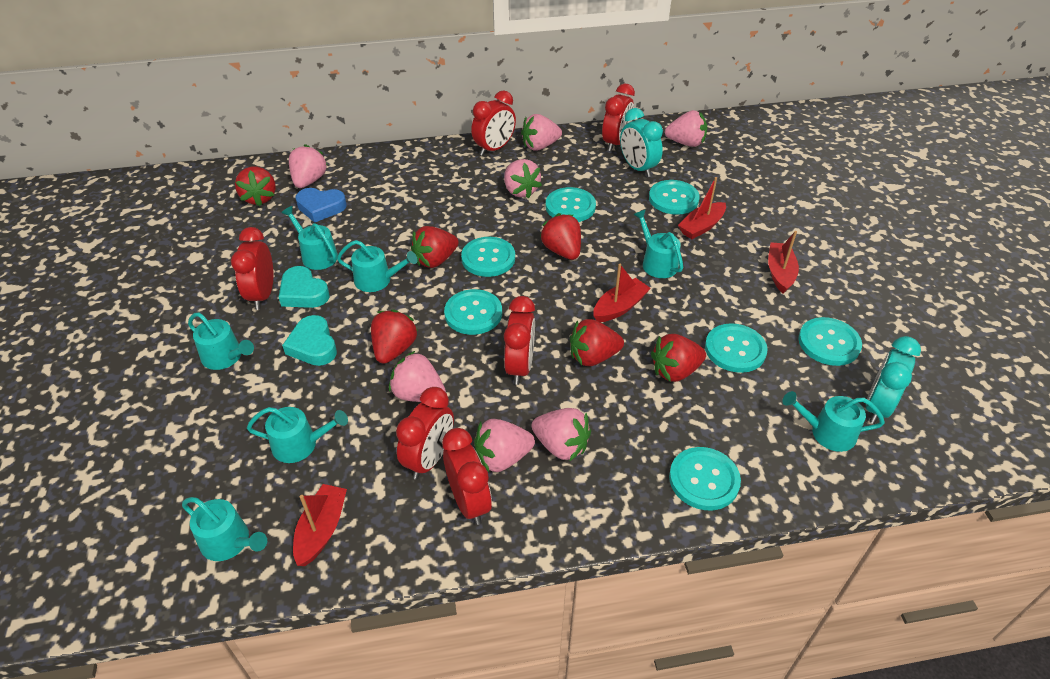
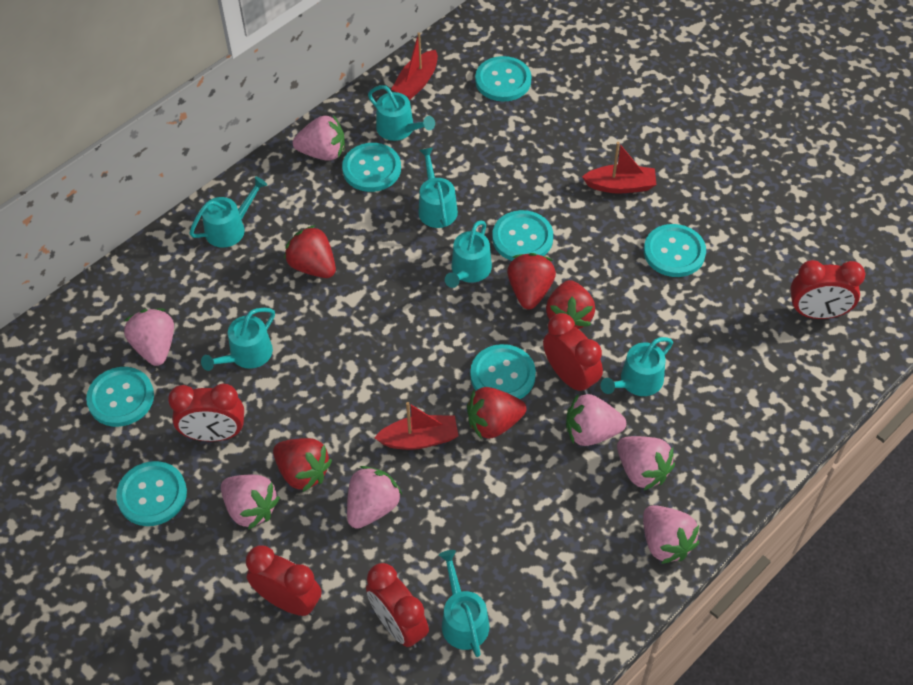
blue heart: [295,188,347,223] = 1 -> none = 0
red boat: [293,484,347,566] [593,264,651,322] [678,177,726,239] [768,231,799,293] = 4 -> [374,402,458,450] [391,32,438,101] [582,142,656,194] = 3
red clock: [231,227,273,310] [396,387,454,480] [442,428,492,525] [471,90,516,156] [504,296,535,385] [602,84,635,151] = 6 -> [168,384,244,441] [246,546,322,616] [366,563,429,648] [543,313,603,395] [790,260,865,319] = 5
red strawberry: [235,167,276,206] [371,309,418,364] [411,226,459,268] [540,213,581,260] [570,319,624,366] [651,334,706,382] = 6 -> [273,438,332,492] [284,225,336,278] [467,387,526,439] [507,253,556,309] [546,280,595,329] = 5
turquoise clock: [620,108,663,177] [866,336,921,424] = 2 -> none = 0
turquoise heart: [279,266,329,308] [282,315,337,366] = 2 -> none = 0

